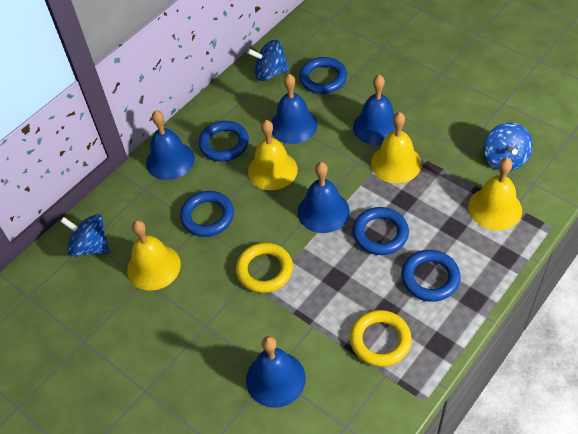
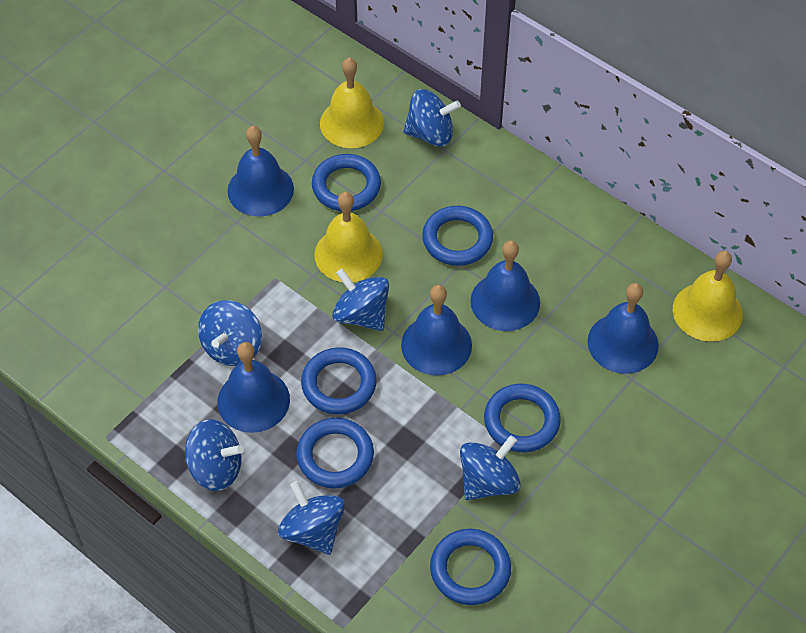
blue ring: [180,191,234,237] [198,121,249,161] [299,57,347,94] [352,207,409,255] [401,250,461,302] = 5 -> [296,418,374,488] [301,347,377,415] [312,154,381,211] [422,206,493,266] [430,529,511,605] [484,384,561,452] = 6
blue spinning top: [60,214,110,257] [247,40,290,81] [483,122,533,171] = 3 -> [185,419,244,491] [198,300,262,366] [278,481,345,555] [332,269,389,331] [403,89,461,147] [460,435,521,500] = 6
yellow bell: [127,220,181,291] [248,120,298,190] [371,112,422,183] [468,158,522,230] = 4 -> [314,192,383,282] [320,58,384,148] [673,251,743,342] = 3
yellow ring: [236,243,293,293] [350,310,412,367] = 2 -> none = 0

